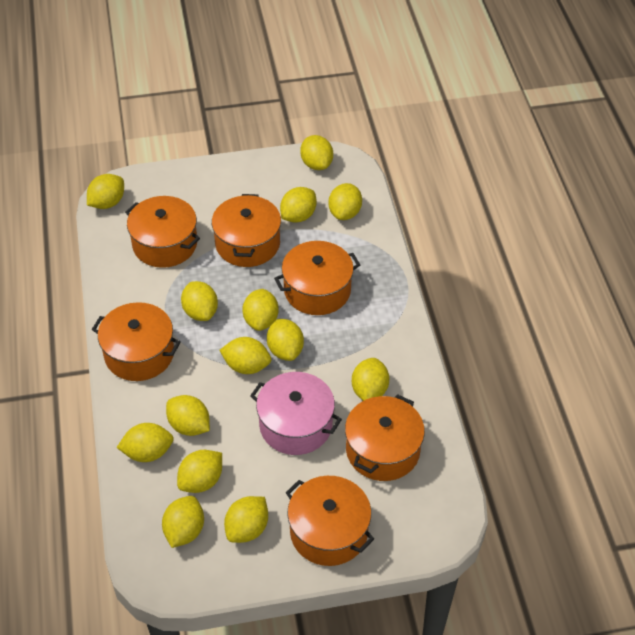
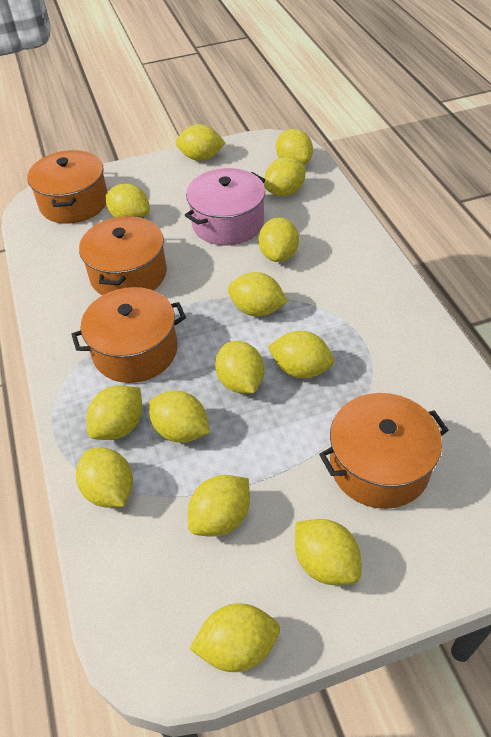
orange pot: [92,302,181,381] [125,196,200,268] [212,194,281,267] [274,241,360,315] [286,476,374,566] [345,394,425,481] = 6 -> [27,150,107,224] [71,287,186,383] [79,216,167,296] [319,393,448,509] = 4

